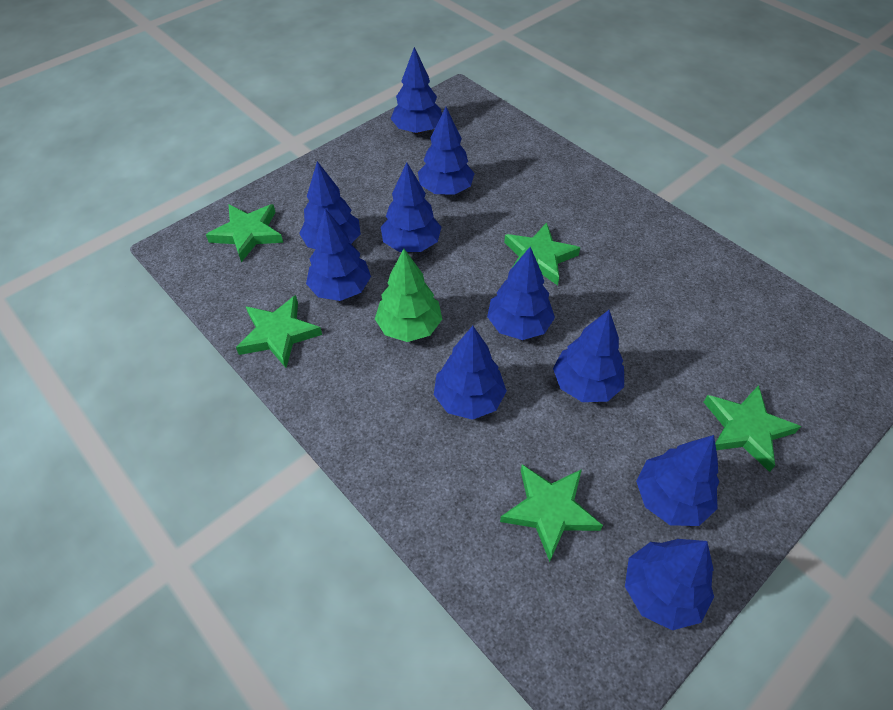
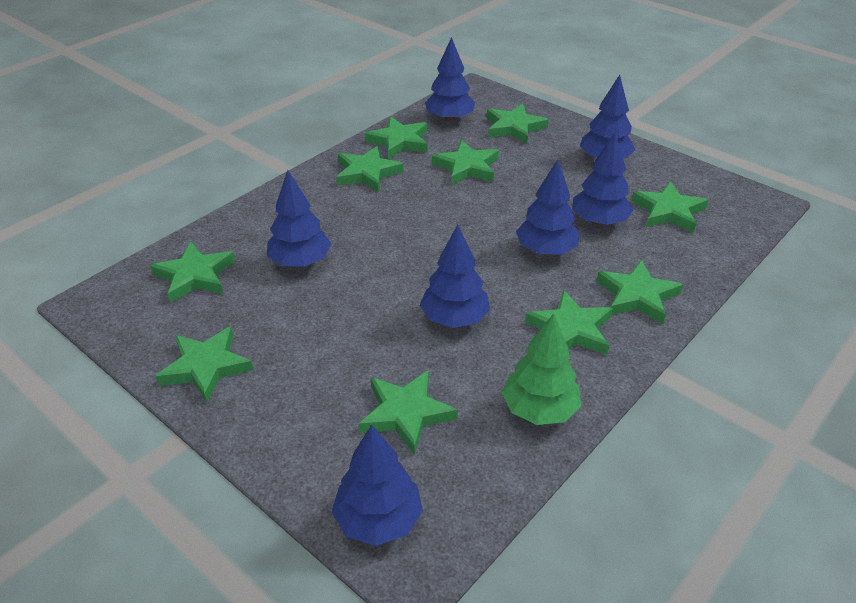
blue tree: [299,161,361,249] [306,208,371,301] [381,162,441,252] [391,47,442,134] [418,107,475,195] [434,326,507,420] [487,247,555,340] [553,310,624,402] [625,539,714,630] [636,435,719,526] = 10 -> [267,170,331,267] [332,424,423,546] [420,225,490,328] [425,37,475,122] [516,159,579,255] [572,132,633,226] [580,75,635,158] = 7
green star: [206,204,283,263] [236,295,322,368] [500,464,603,562] [504,222,580,285] [704,385,801,472] = 5 -> [150,241,235,303] [155,327,254,403] [336,146,404,192] [359,370,458,455] [365,117,428,159] [432,140,499,185] [487,104,549,144] [526,290,613,355] [597,260,683,324] [631,181,708,233] = 10

